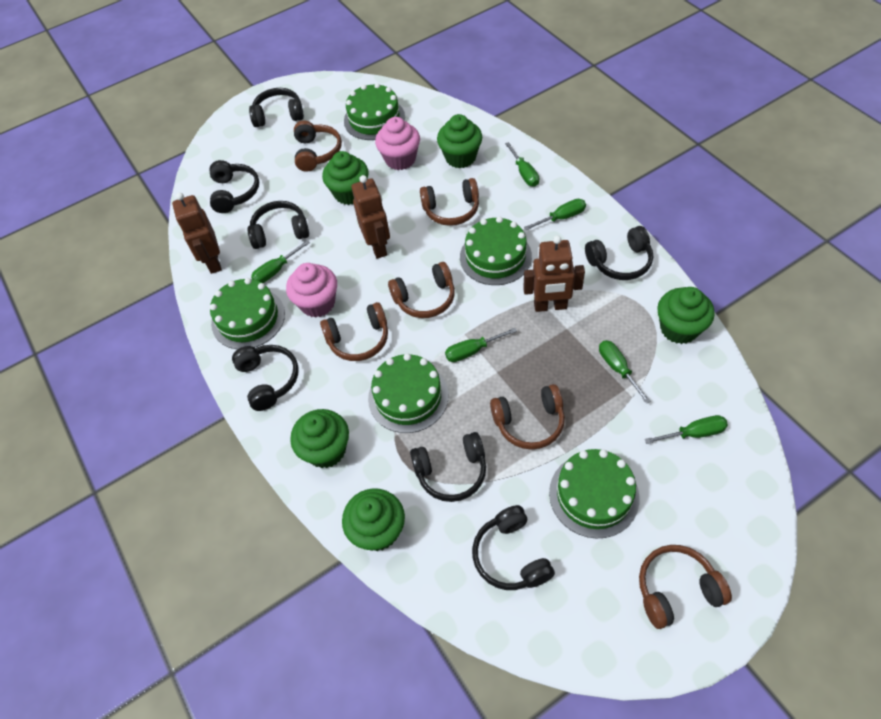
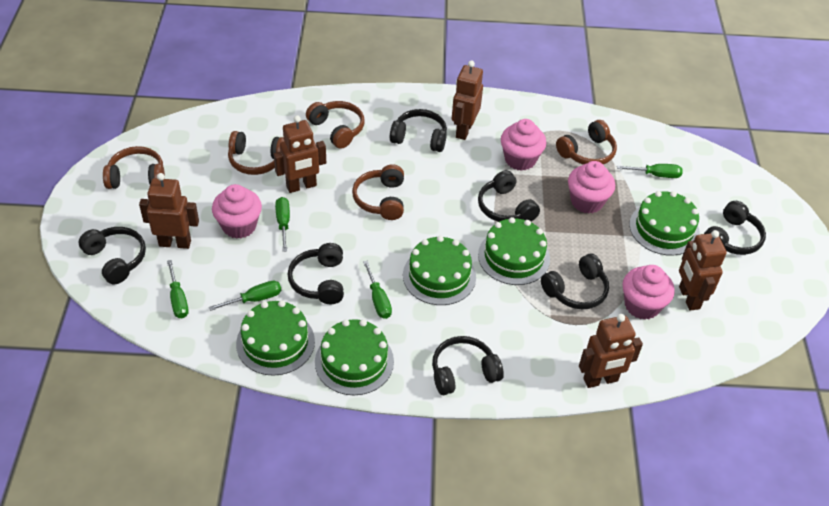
brown headphones: [294,121,342,172] [320,302,388,361] [388,262,455,318] [420,178,479,226] [490,384,565,450] [639,545,732,629] = 6 -> [103,146,165,189] [228,131,284,175] [306,101,364,149] [352,164,404,220] [556,120,617,165] = 5
brown robot: [172,192,222,274] [351,175,390,259] [523,236,585,312] = 3 -> [139,173,199,249] [274,115,326,193] [452,60,483,140] [579,314,643,388] [679,230,727,311] = 5
green cupcake: [290,409,349,468] [322,151,369,205] [342,488,405,551] [437,114,482,168] [657,287,715,344] = 5 -> none = 0
green screwdriver: [251,240,310,283] [445,328,517,362] [505,142,539,187] [524,199,586,230] [599,340,651,404] [645,415,728,444] = 6 -> [167,260,189,318] [209,281,281,311] [275,197,290,252] [363,261,392,319] [617,164,683,178] = 5
pink cupcake: [286,263,337,318] [375,117,420,170] = 2 -> [212,184,262,239] [501,119,546,171] [568,161,615,214] [622,265,675,320] = 4

